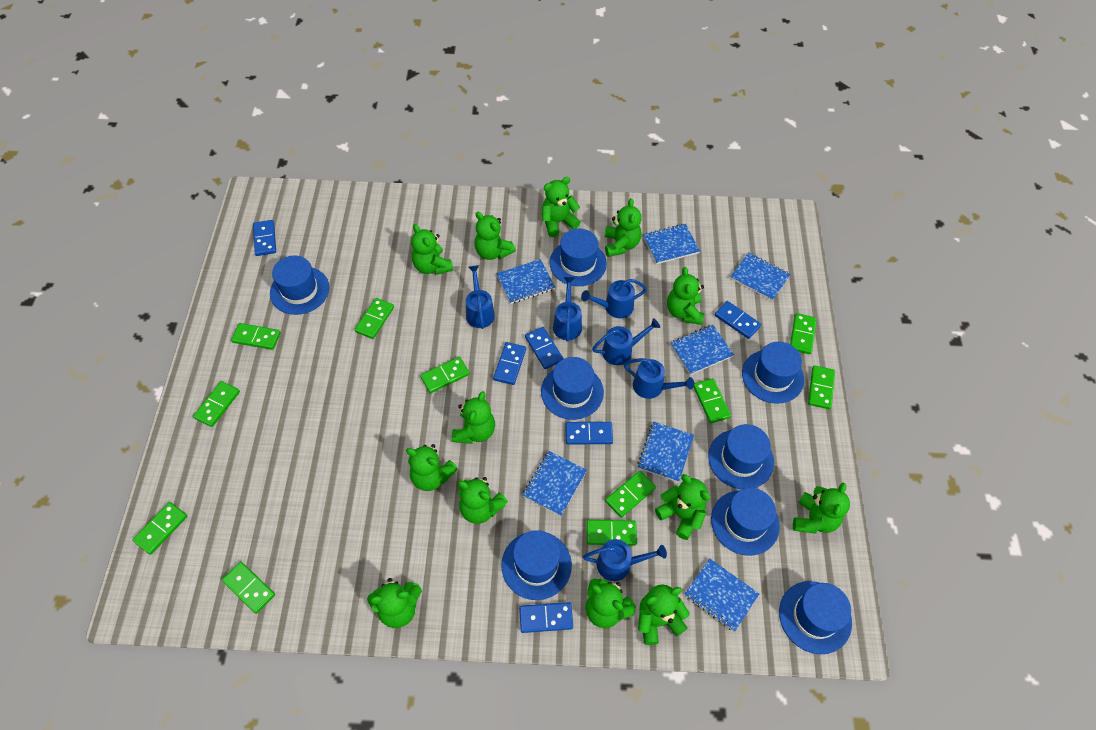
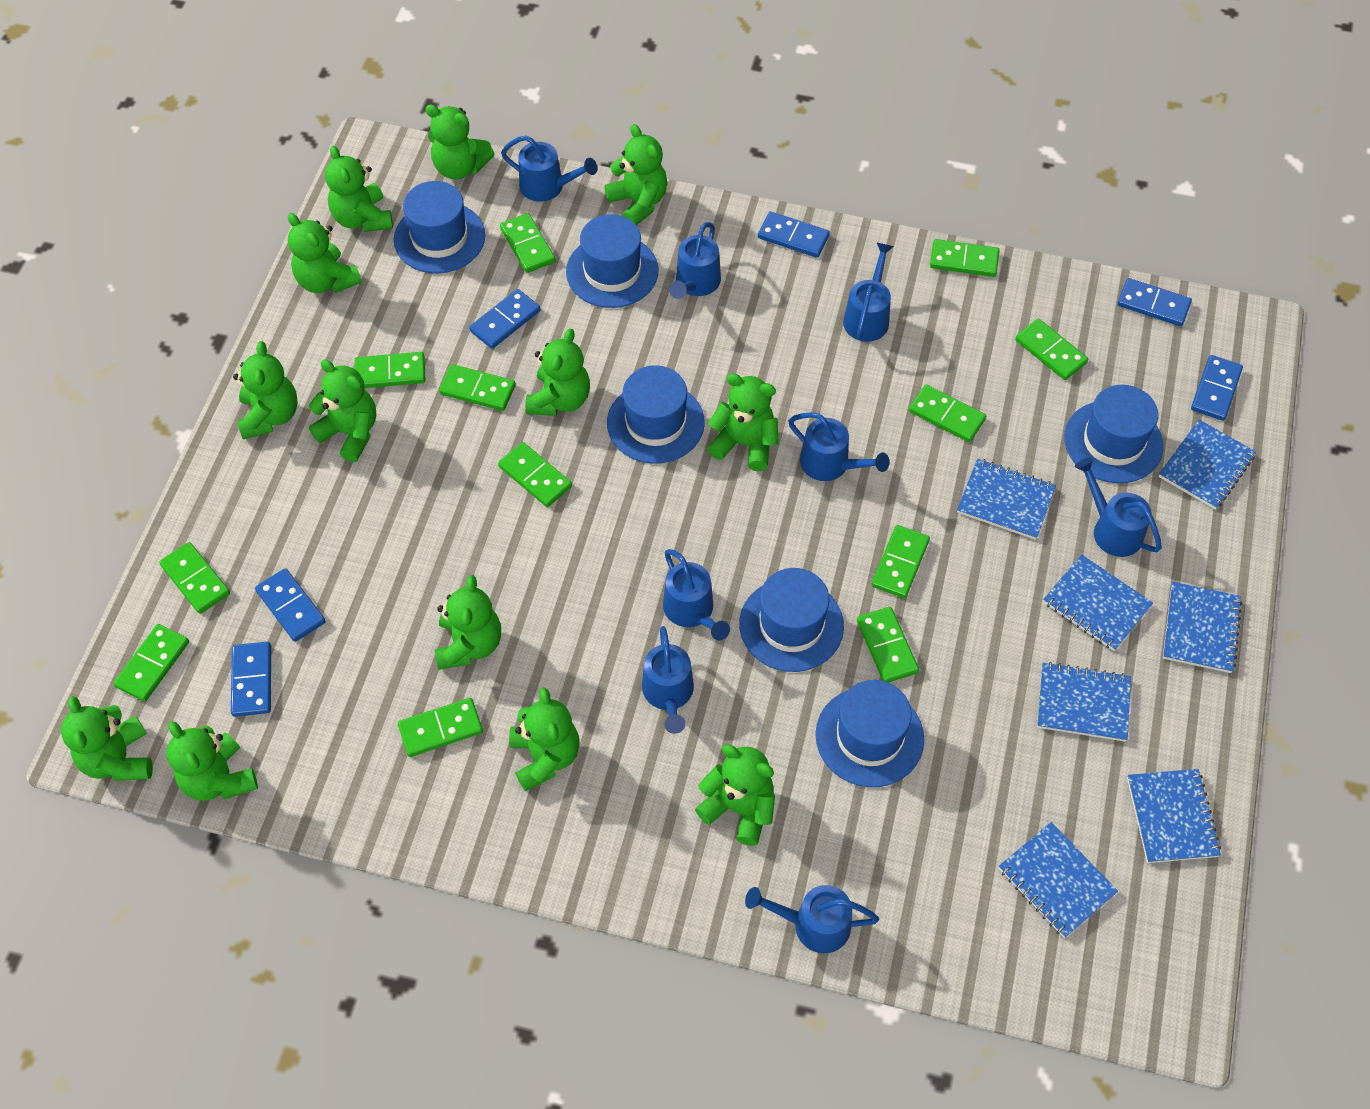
blue hat: [270,256,329,315] [501,530,572,600] [541,357,604,420] [550,229,607,286] [708,424,774,490] [711,488,780,556] [742,341,804,404] [779,581,852,654] = 8 -> [394,181,485,273] [566,214,659,308] [607,365,705,464] [739,568,844,672] [815,680,924,787] [1064,385,1163,483] = 6
blue watering can: [466,265,495,329] [553,277,582,342] [581,279,647,318] [583,539,667,581] [592,318,660,365] [624,358,694,399] = 6 -> [501,135,597,202] [642,626,694,734] [663,549,730,640] [669,222,721,299] [745,885,879,953] [788,412,890,481] [843,242,894,342] [1075,457,1162,557] = 8
green domino: [132,502,187,555] [193,381,240,427] [222,562,275,614] [231,323,281,350] [354,298,394,339] [420,357,470,393] [587,520,637,546] [605,471,656,518] [693,378,731,423] [790,313,817,354] [808,365,835,409] = 11 -> [113,624,189,702] [159,542,230,614] [355,352,425,388] [398,698,483,757] [439,364,516,411] [498,442,572,507] [500,213,556,273] [857,607,919,683] [872,525,930,598] [909,385,986,442] [930,239,1000,277] [1015,318,1088,380] = 12

